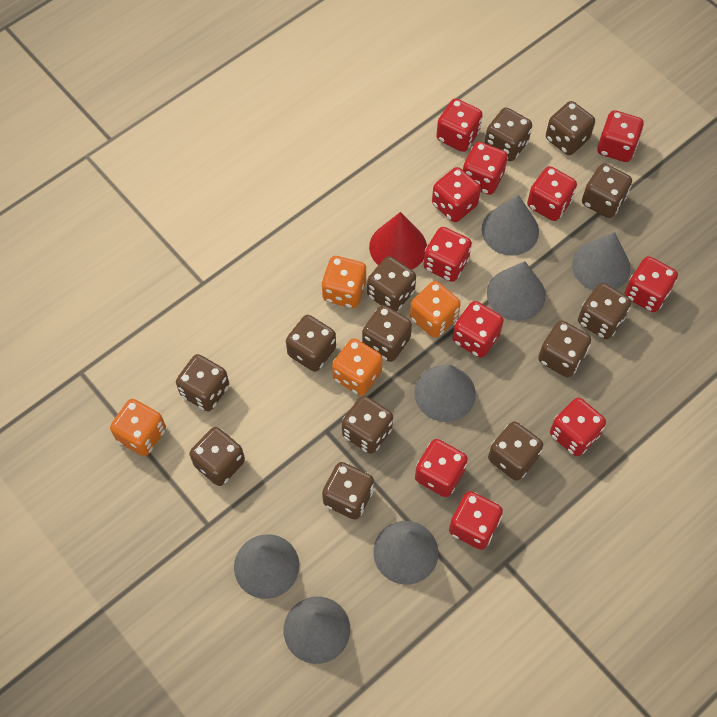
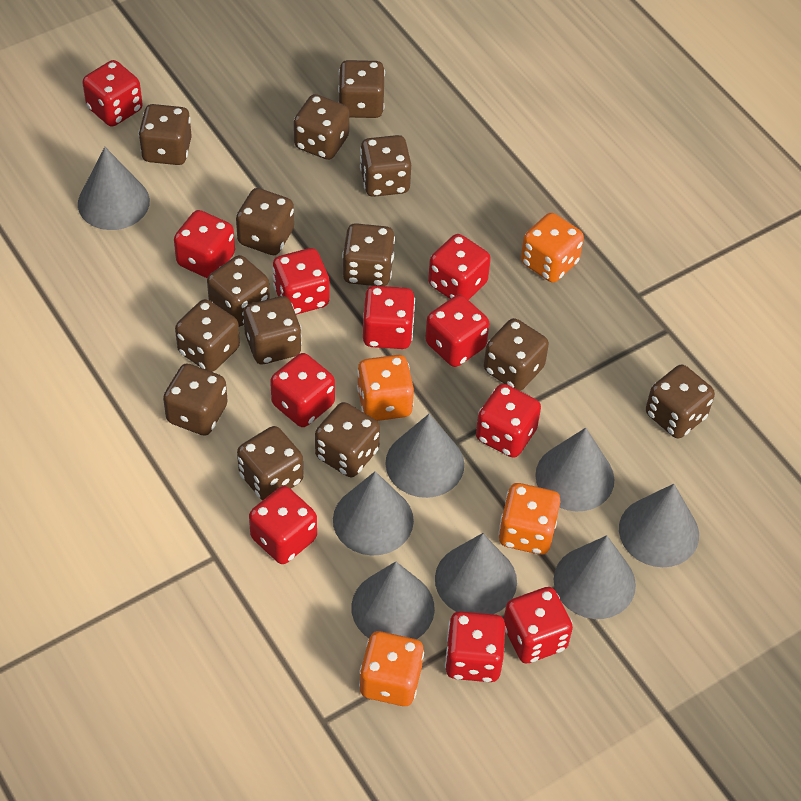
brown dice: [176,354,229,411] [190,427,245,486] [286,315,336,372] [322,462,374,519] [342,396,393,454] [362,305,412,362] [367,256,416,312] [485,107,532,161] [488,421,543,481] [538,320,591,377] [546,101,595,155] [578,283,631,339] [582,163,632,218] = 13 -> [138,104,192,165] [163,363,228,436] [175,299,240,372] [207,255,270,327] [236,188,294,255] [237,426,303,501] [244,296,302,364] [294,94,349,160] [315,402,380,477] [338,60,385,118] [342,223,395,286] [360,135,411,197] [484,318,549,391] [646,365,715,438] = 14
grey cone: [234,534,300,599] [284,596,350,664] [373,521,438,585] [414,364,476,422] [482,195,539,256] [487,261,546,321] [572,232,630,290] = 7 -> [78,147,150,230] [333,471,414,556] [351,561,435,639] [385,414,464,498] [435,533,517,614] [535,428,614,511] [554,535,636,619] [619,484,699,567] = 8
red cone: [369,212,427,270] = 1 -> none = 0

